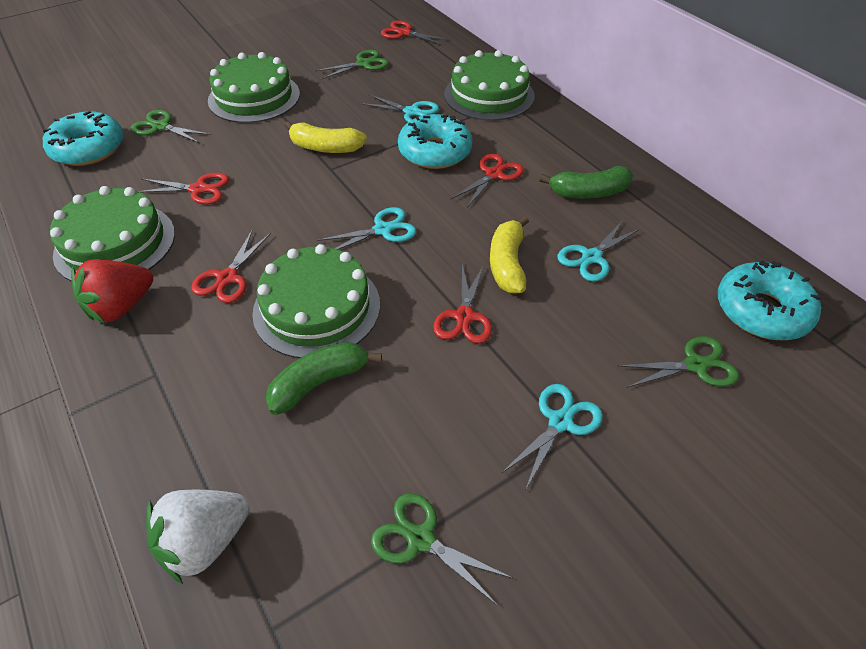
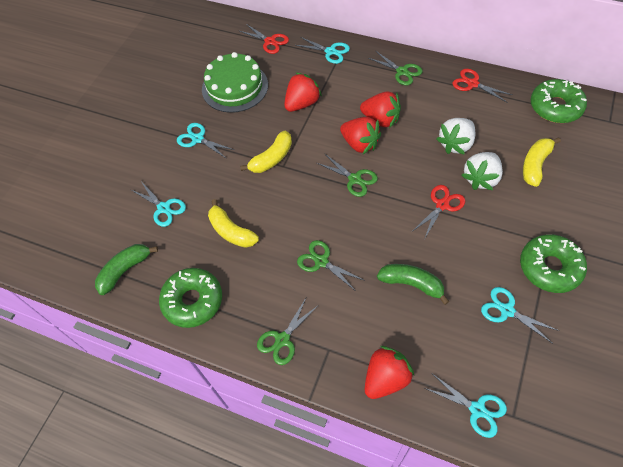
green cake: [50,186,175,281] [208,52,300,123] [252,244,380,358] [444,50,535,121] = 4 -> [202,52,268,113] = 1
green donut: none = 0 -> [159,268,222,328] [520,234,587,293] [531,79,587,123] = 3
red scissors: [138,173,229,204] [191,231,271,303] [381,20,449,45] [433,264,492,344] [451,153,524,207] = 5 -> [240,24,289,54] [413,185,465,238] [453,69,512,102] = 3
red strawberry: [71,259,153,324] = 1 -> [284,72,322,112] [340,117,381,154] [360,91,401,128] [365,346,414,399] = 4
turquoise donut: [43,111,124,166] [398,114,473,169] [718,260,821,340] = 3 -> none = 0
turquoise scissors: [317,207,416,250] [360,94,439,122] [502,384,603,489] [557,220,641,282] = 4 -> [132,180,186,227] [177,123,234,159] [296,37,350,64] [425,374,507,438] [481,287,559,344] = 5
white strawberry: [146,490,250,584] = 1 -> [437,118,475,155] [461,152,503,190] = 2
yellow banana: [285,121,367,153] [490,216,529,294] = 2 -> [208,199,259,248] [240,131,292,173] [523,137,561,187] = 3

